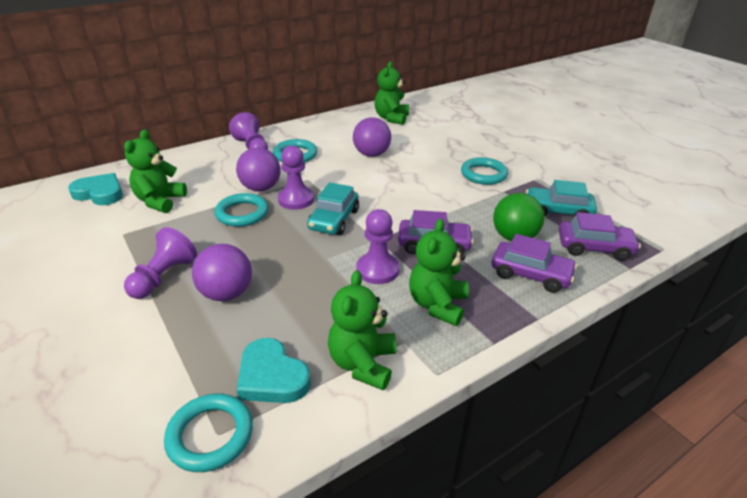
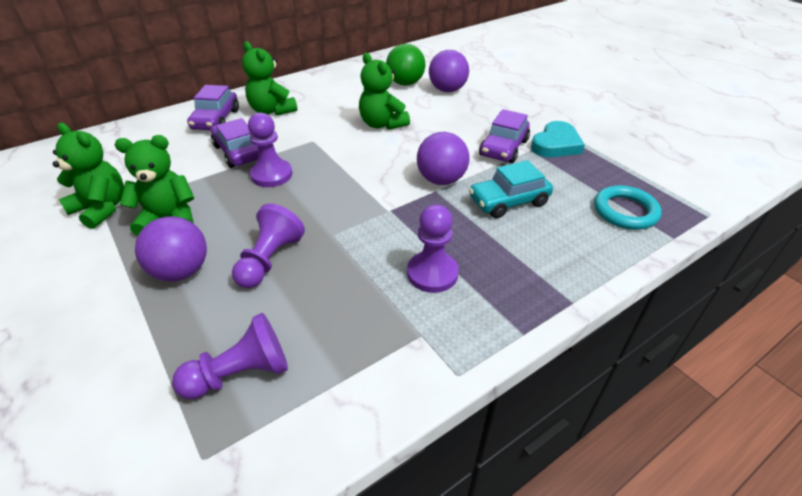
turquoise car: [307,182,359,235] [526,180,597,217] = 2 -> [469,160,553,218] = 1
turquoise heart: [68,173,123,205] [237,338,311,403] = 2 -> [531,121,585,157] = 1
turquoise ring: [164,394,253,472] [215,193,269,227] [273,139,317,163] [461,157,508,185] = 4 -> [594,185,662,230] = 1

